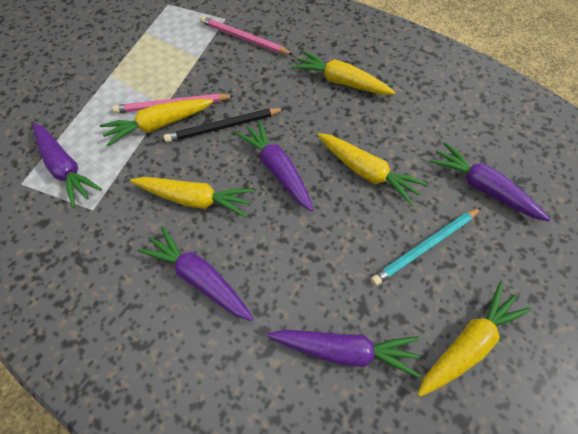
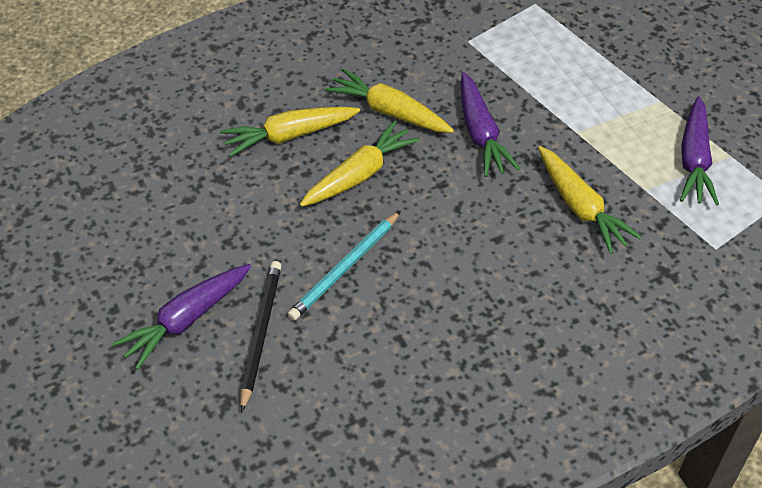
pink pencil: [112,94,234,113] [200,16,293,55] = 2 -> none = 0
purple carrot: [33,123,102,208] [138,226,253,321] [235,120,313,212] [267,330,420,378] [429,142,551,222] = 5 -> [112,264,251,370] [461,72,520,177] [680,96,719,206] = 3
yellow carrot: [100,99,214,147] [130,177,254,218] [292,51,395,95] [318,133,428,206] [418,282,531,397] = 5 -> [220,107,360,157] [300,120,420,207] [325,68,454,133] [538,146,642,254] = 4

